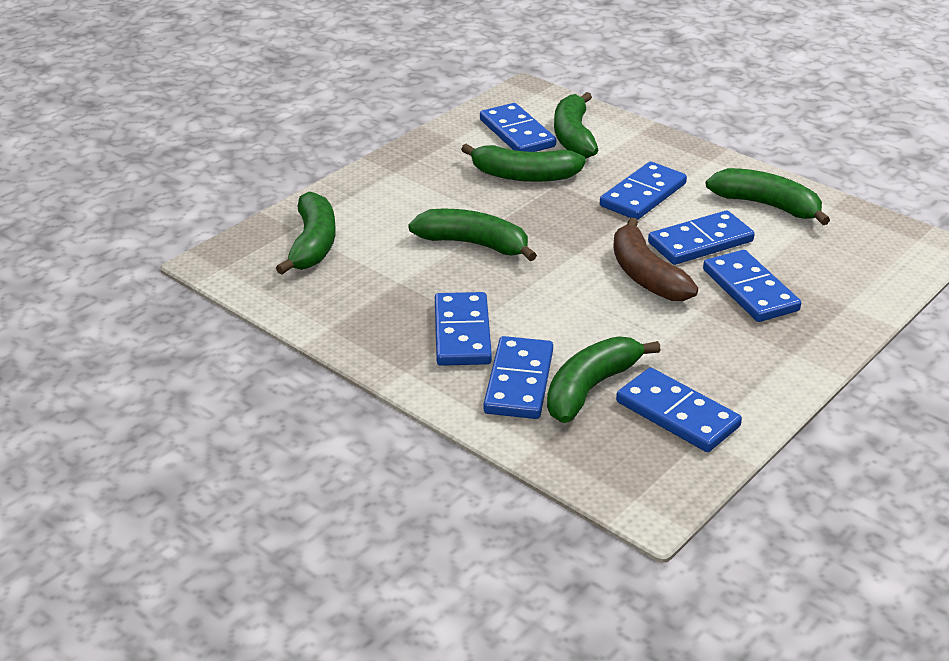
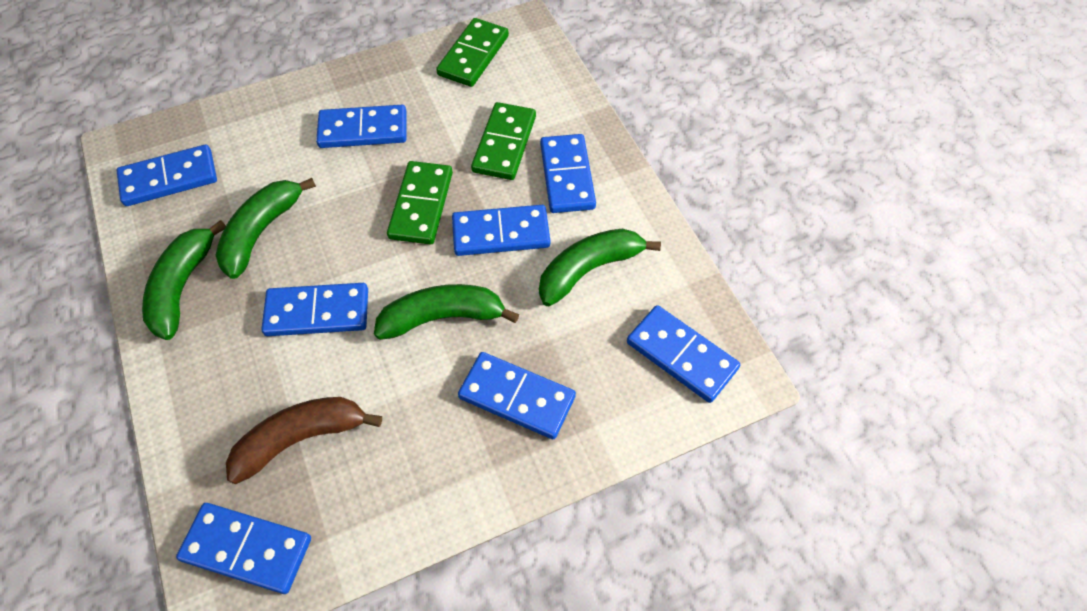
blue domino: [435,292,492,366] [480,103,556,152] [483,336,553,419] [600,161,687,220] [616,368,742,452] [648,210,755,265] [703,250,801,322] = 7 -> [117,145,217,206] [176,503,311,594] [261,283,368,336] [316,105,407,148] [452,205,550,256] [458,352,576,439] [540,134,596,213] [627,305,740,403] = 8
green banana: [276,191,336,275] [408,209,537,261] [461,144,586,182] [547,336,660,423] [554,92,598,158] [706,168,830,225] = 6 -> [142,220,226,340] [216,178,316,279] [374,284,519,340] [539,229,661,306] = 4
green domino: none = 0 -> [387,161,453,244] [436,18,509,87] [471,102,536,180] = 3

